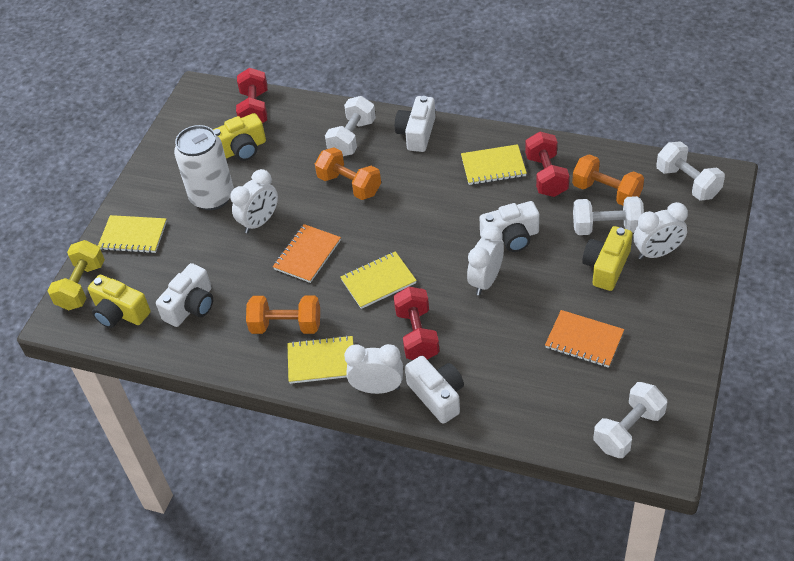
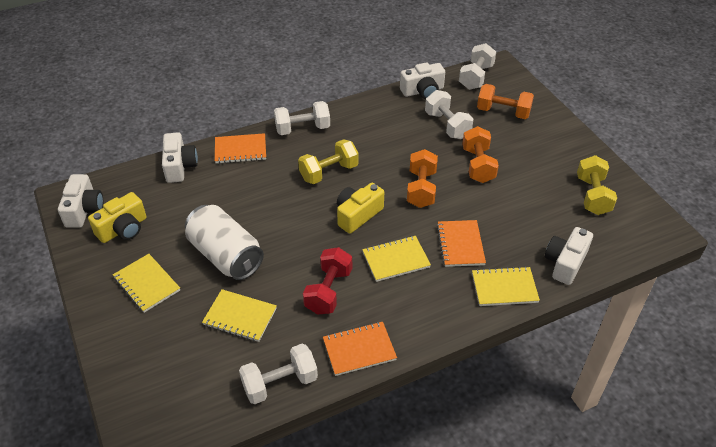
orange notebook: [273,224,341,283] [545,310,624,368] = 2 -> [215,133,266,164] [323,322,397,376] [437,220,486,267] = 3
red dumbbell: [236,68,267,123] [393,287,440,360] [525,132,569,197] = 3 -> [303,247,352,314] = 1
white clock: [230,169,278,234] [344,344,403,394] [467,225,504,295] [633,202,688,260] = 4 -> none = 0
yellow camera: [88,275,150,328] [213,113,266,161] [582,226,633,291] = 3 -> [88,192,147,243] [337,183,384,234] = 2
yellow dumbbell: [48,240,105,310] = 1 -> [298,139,359,184] [577,155,617,215] = 2

